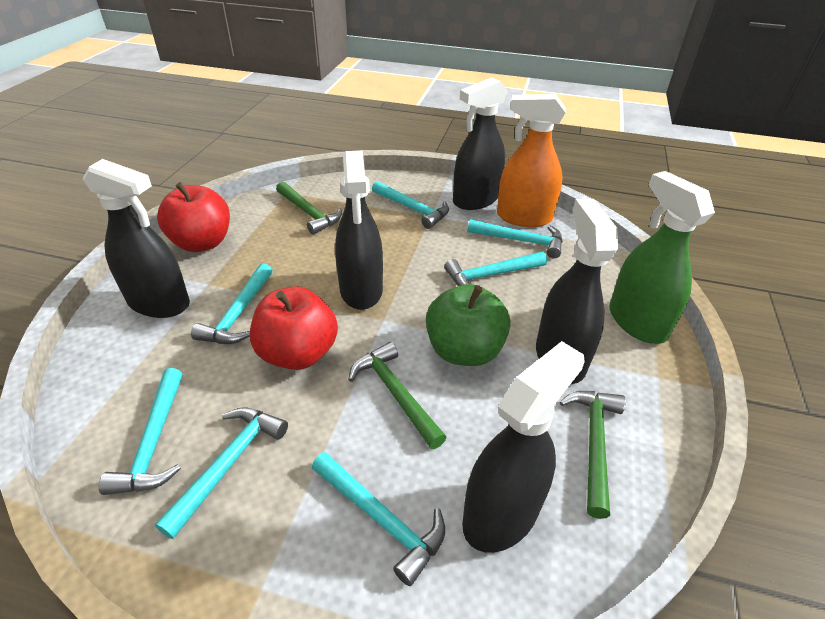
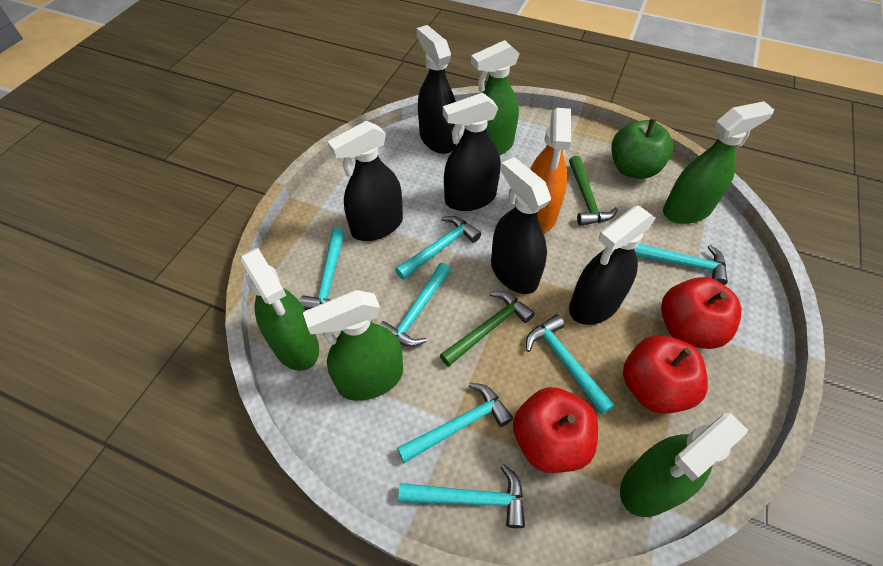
green hammer: [276,181,342,234] [348,342,447,449] [560,391,626,519] = 3 -> [440,291,535,367] [569,156,618,226] = 2
green spray bottle: [609,171,715,344] = 1 -> [239,248,319,371] [303,290,403,401] [471,40,520,156] [620,413,748,517] [663,101,774,224] = 5
red apple: [157,182,230,252] [250,286,338,370] = 2 -> [513,387,598,473] [623,335,708,414] [661,277,742,349] = 3

